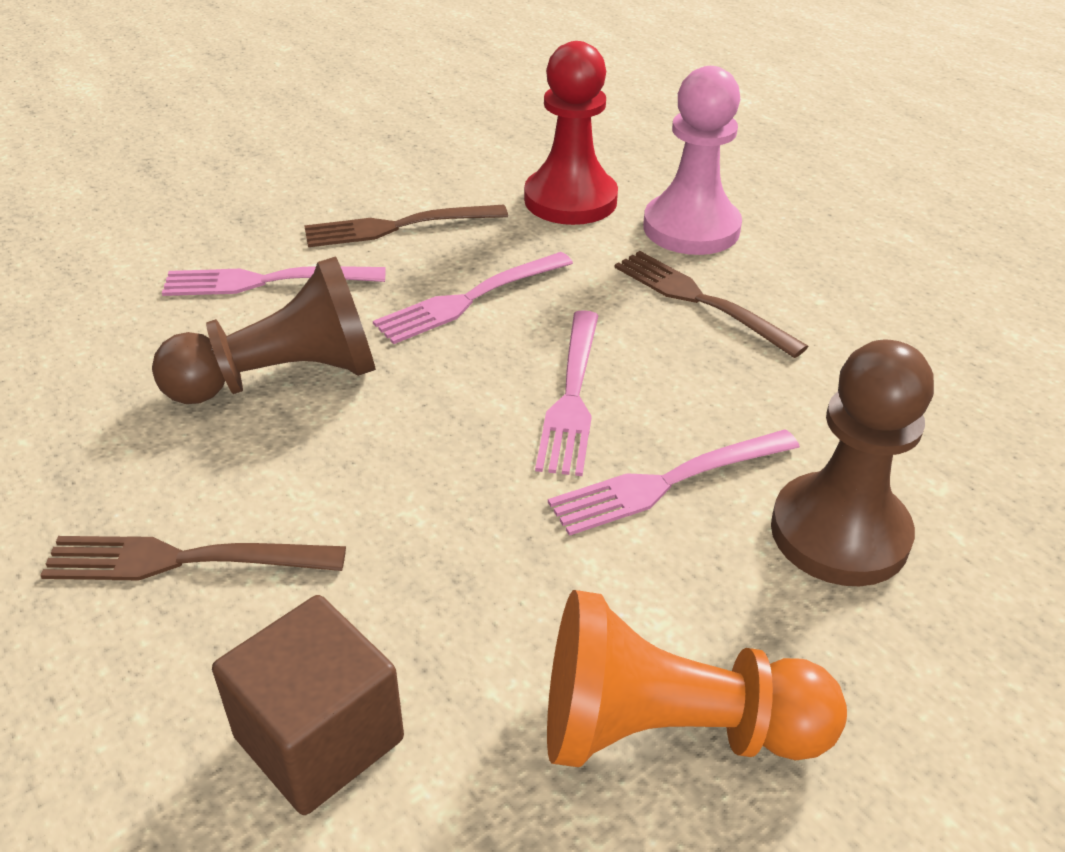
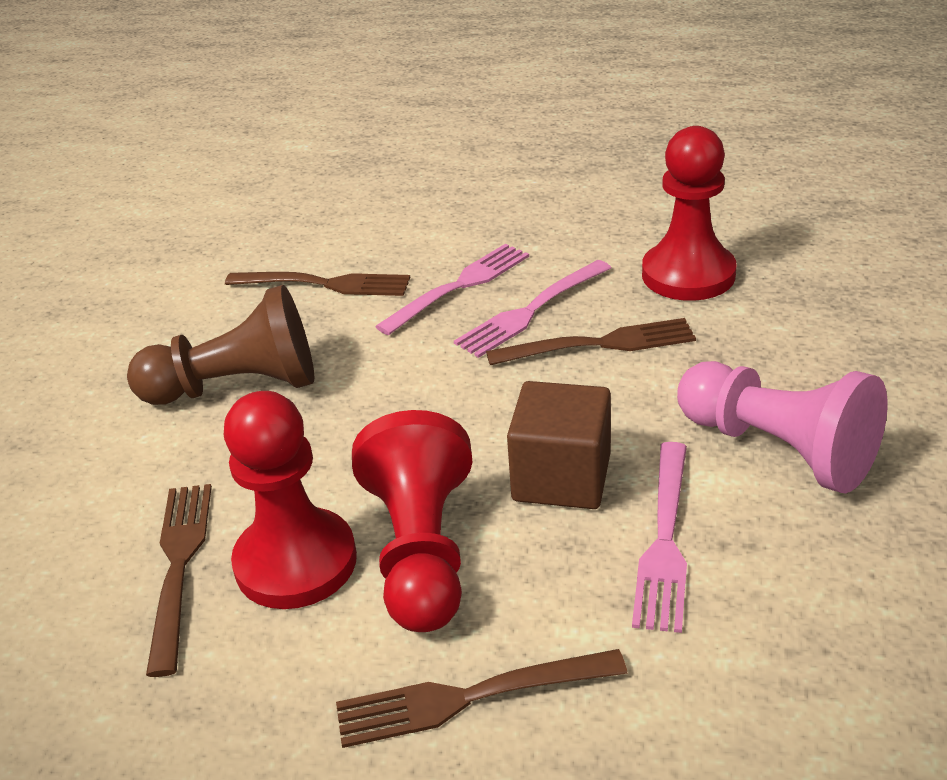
brown fork: [40,536,346,580] [304,204,508,247] [614,251,809,358] = 3 -> [146,484,212,677] [225,272,410,296] [336,649,627,748] [486,318,696,365] = 4
brown pawn: [152,256,376,404] [771,340,934,586] = 2 -> [127,285,314,405] = 1
orange pawn: [547,590,847,767] = 1 -> none = 0
pink fork: [162,266,386,296] [373,252,573,344] [535,310,599,476] [548,429,800,536] = 4 -> [375,244,529,335] [454,260,611,358] [632,442,687,633] = 3
red pawn: [524,41,618,225] = 1 -> [224,391,357,609] [352,410,472,632] [642,126,737,301] = 3

